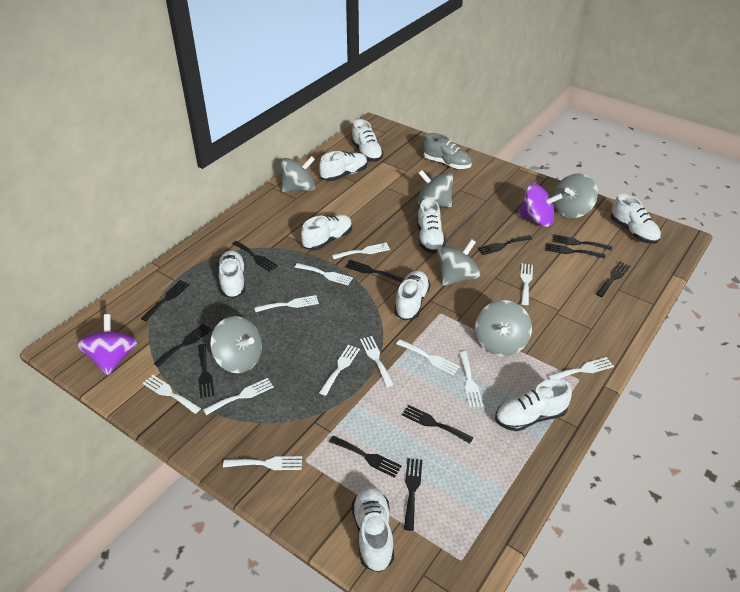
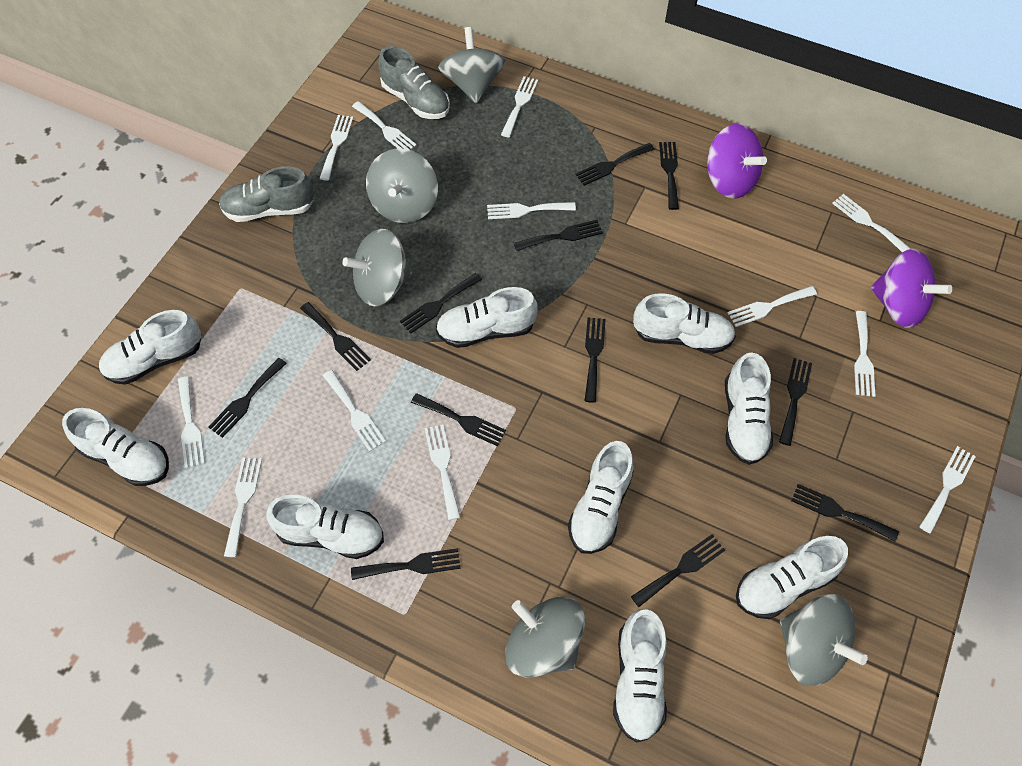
grey shoe: [423,133,472,169] = 1 -> [219,166,314,222] [378,46,450,119] = 2
grey spinning top: [210,316,262,373] [281,156,315,192] [418,170,453,207] [437,239,481,286] [475,300,532,356] [553,174,598,218] = 6 -> [342,229,412,306] [366,148,438,223] [438,27,506,103] [505,597,585,678] [780,594,868,686] = 5

